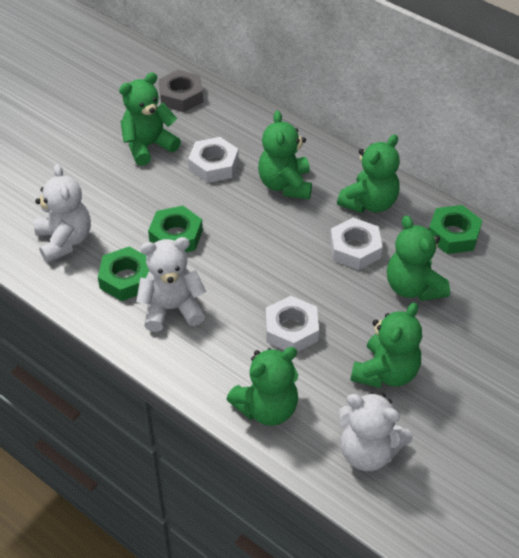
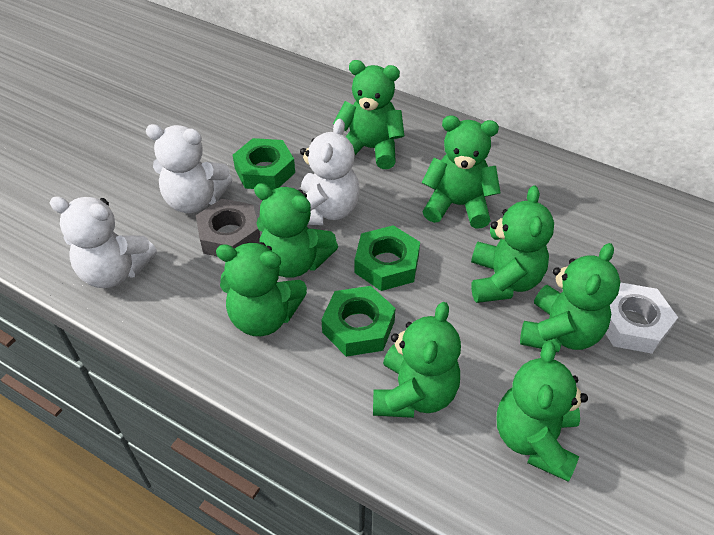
green teddy bear: [119,72,181,166] [226,347,298,426] [258,111,312,199] [337,134,400,213] [351,302,422,388] [387,215,450,301] = 6 -> [216,242,307,336] [254,183,338,278] [333,60,404,169] [373,302,461,418] [422,115,500,229] [471,185,554,303] [497,341,588,482] [520,243,620,352] = 8
white nut: [188,137,239,183] [266,296,319,352] [330,218,383,270] = 3 -> [605,282,678,354] = 1

